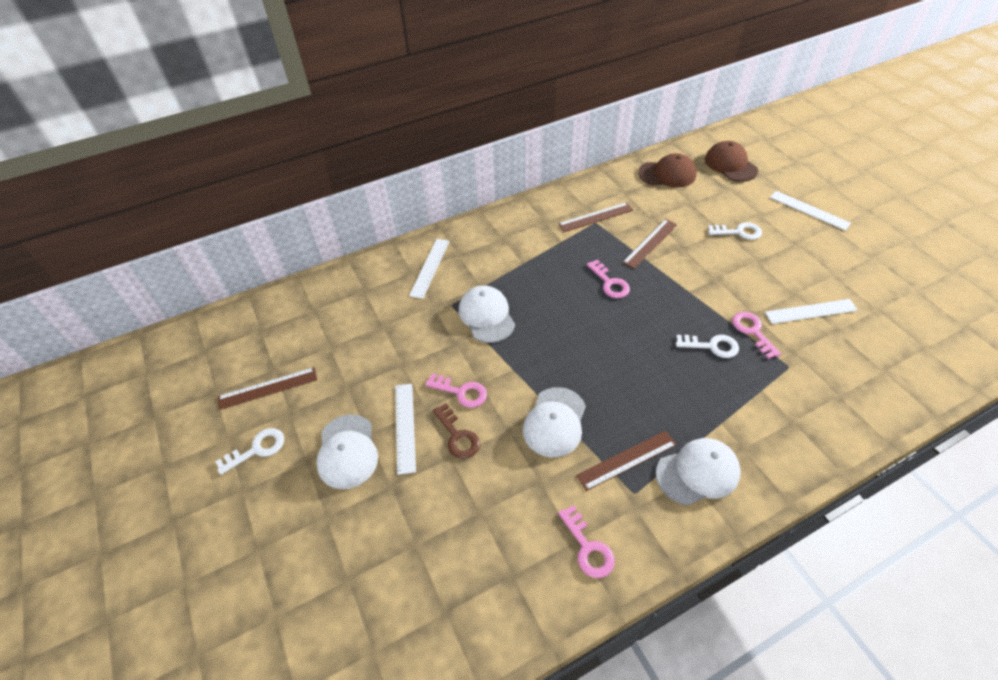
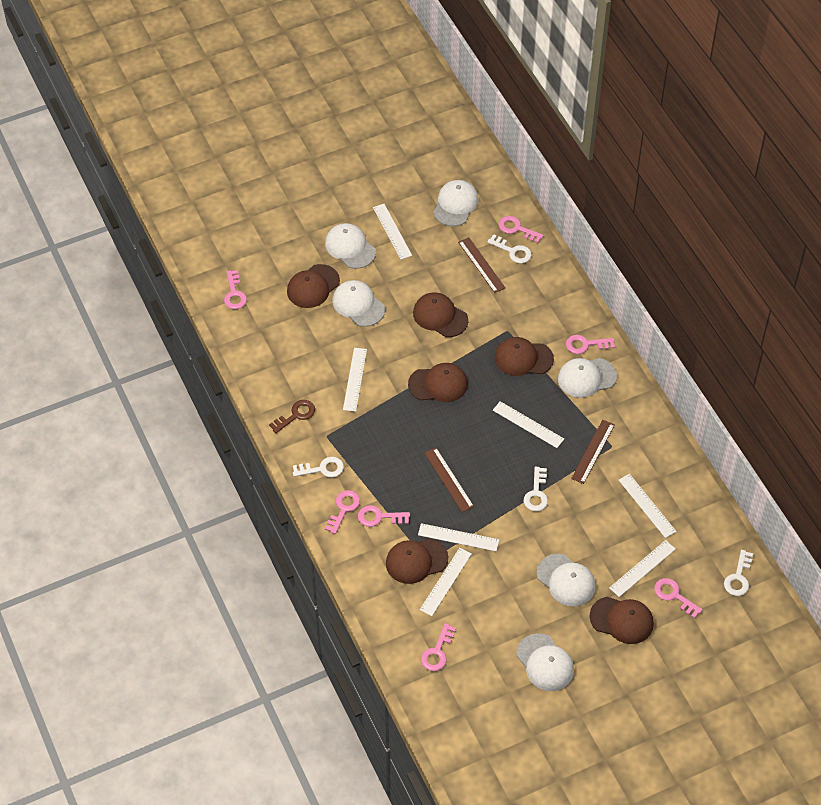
brown cap: [638,153,696,187] [705,141,758,182] = 2 -> [287,264,340,308] [386,538,448,584] [408,363,468,402] [413,293,468,337] [494,337,554,376] [590,597,654,644] = 6
brown ruler: [218,367,317,410] [558,202,633,232] [576,431,677,491] [622,219,677,269] = 4 -> [424,447,474,512] [458,237,505,293] [571,420,615,484] = 3
pink key: [425,373,487,408] [558,505,615,578] [587,259,630,298] [732,312,781,359] = 4 -> [224,270,247,309] [325,490,360,534] [358,505,410,527] [421,623,456,671] [499,216,544,243] [566,335,615,354] [654,578,703,618] = 7
white cap: [316,414,378,489] [459,285,515,343] [523,387,586,457] [656,438,741,505] = 4 -> [325,223,376,269] [332,280,385,327] [433,180,479,226] [517,633,574,691] [537,554,596,607] [558,358,617,398] = 6
white key: [215,428,284,475] [676,335,739,358] [708,222,762,240] = 3 -> [293,457,344,478] [487,234,532,263] [524,467,548,511] [724,550,753,596] = 4
white ruler: [395,384,416,475] [409,239,450,299] [765,299,858,324] [770,191,851,230] = 4 -> [343,348,367,412] [373,204,412,260] [418,523,499,551] [420,548,472,616] [493,401,564,448] [609,540,676,597] [619,474,677,538] = 7

